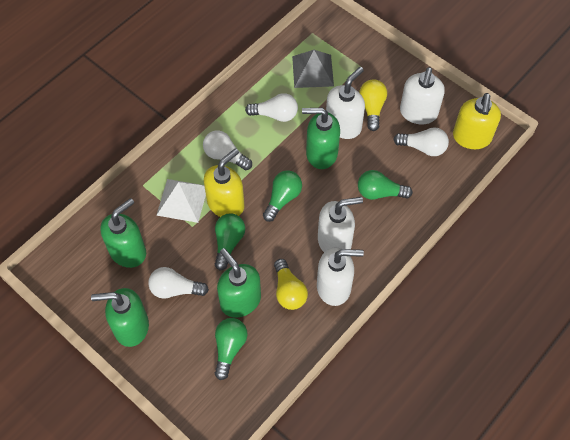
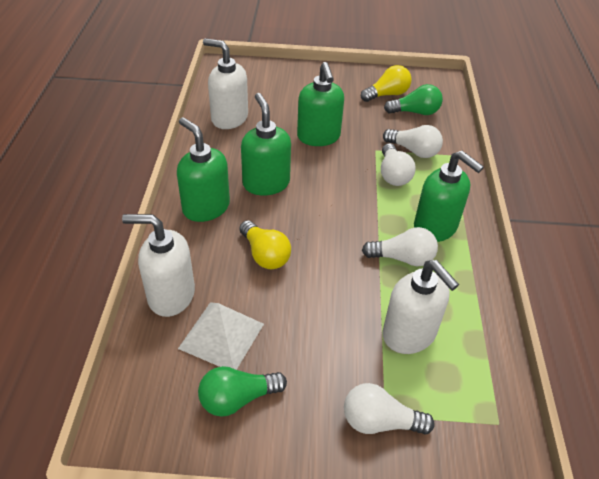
green light bulb: [215,213,245,270] [215,318,247,380] [263,170,302,222] [358,170,413,200] = 4 -> [198,366,287,417] [384,84,443,115] = 2
grey pyramid: [292,50,334,88] = 1 -> none = 0
white soap dispenser: [317,248,364,306] [318,197,363,252] [326,67,365,139] [400,67,445,124] = 4 -> [122,214,195,317] [203,38,248,129] [382,260,459,354] = 3
yellow soap dispenser: [204,148,244,217] [453,93,501,149] = 2 -> none = 0

